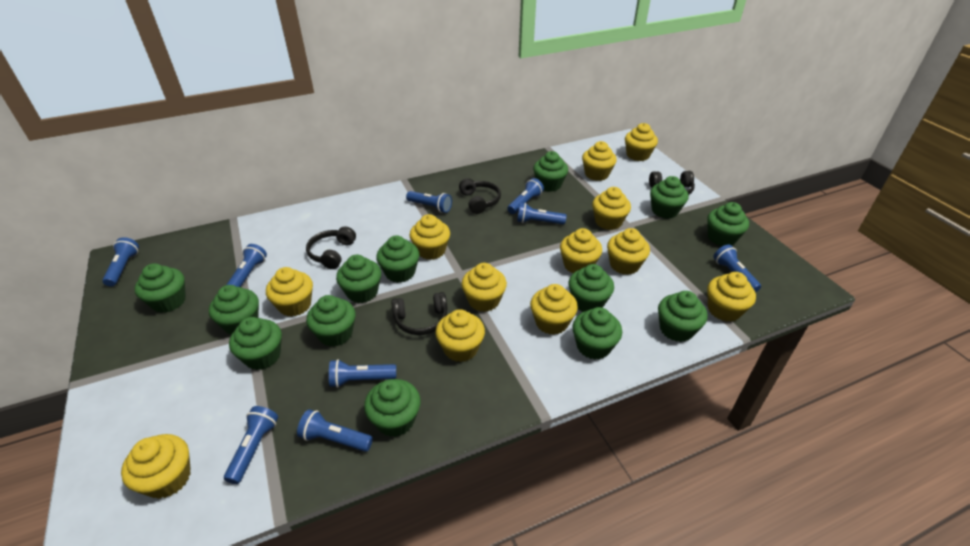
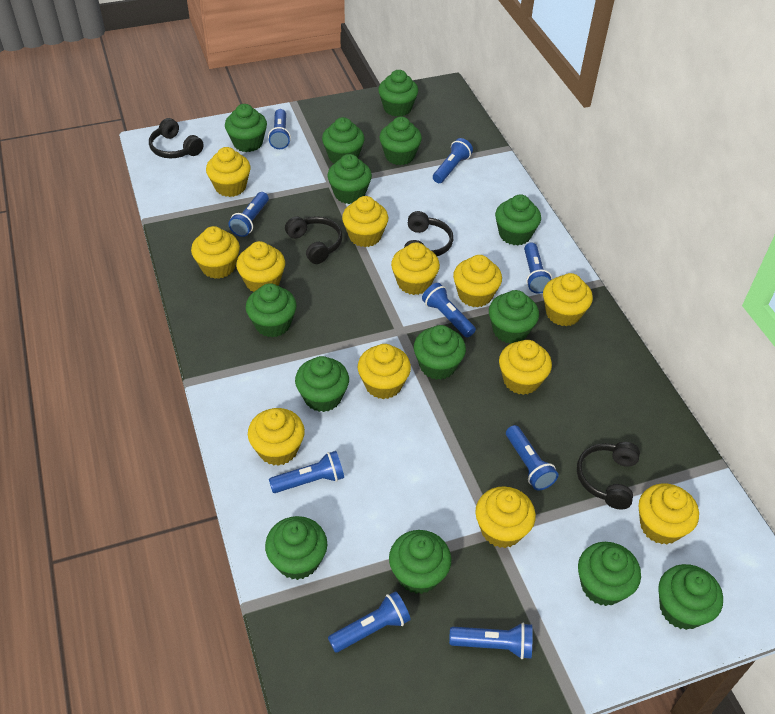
green cupcake: [134,263,186,313] [209,285,259,335] [229,317,282,370] [306,295,356,347] [336,255,381,303] [364,379,420,437] [376,235,419,283] [533,151,568,192] [569,264,614,312] [572,307,622,360] [650,176,689,219] [658,291,708,342] [707,202,749,246] = 13 -> [225,104,267,152] [246,283,297,338] [265,516,327,580] [295,356,349,412] [322,117,365,163] [328,154,372,204] [378,70,418,117] [379,117,422,165] [389,530,451,594] [414,325,466,380] [489,290,539,344] [495,194,541,245] [578,542,641,606] [658,564,723,630] = 14

